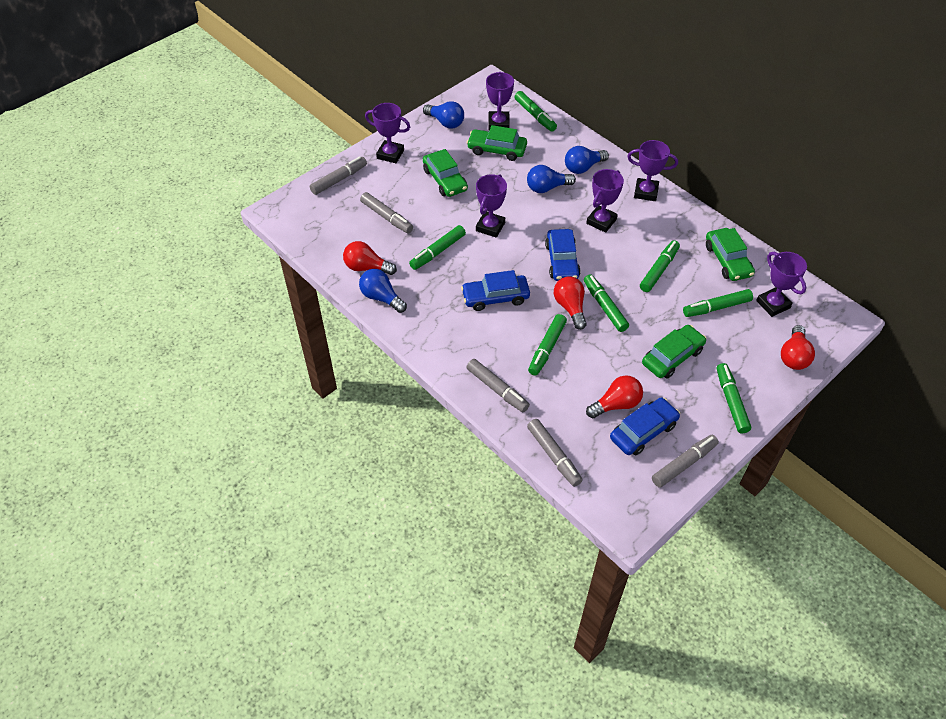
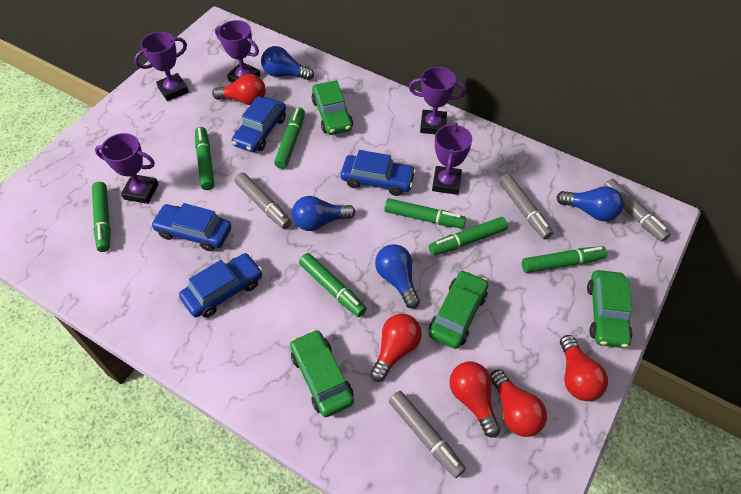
blue car: [461,270,530,311] [545,229,581,281] [610,398,680,456] = 3 -> [151,203,231,251] [179,253,263,318] [232,96,286,152] [341,150,416,196] = 4
grey marker: [310,156,367,195] [360,192,413,233] [466,359,530,412] [527,419,582,487] [652,435,719,488] = 5 -> [235,172,292,229] [389,391,466,478] [499,173,553,239] [603,179,671,242] = 4
purple trophy: [365,103,410,163] [476,174,507,238] [486,72,514,130] [586,169,624,233] [627,140,678,201] [756,252,807,317] = 6 -> [95,133,159,204] [134,32,189,101] [215,20,261,83] [409,67,466,134] [432,123,472,195] = 5
red light bulb: [343,241,397,275] [554,276,587,330] [586,375,643,418] [781,325,815,370] = 4 -> [212,74,266,105] [370,314,422,382] [449,362,500,438] [490,370,547,437] [560,335,608,401] = 5

